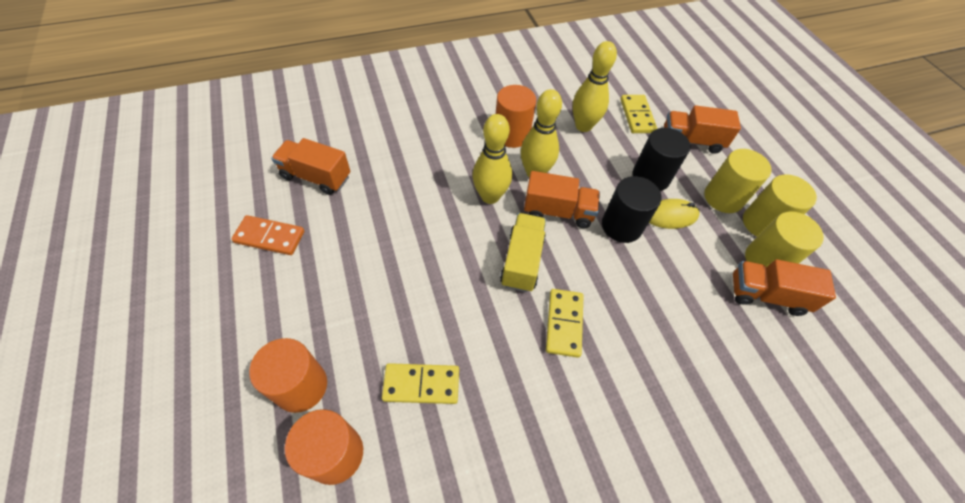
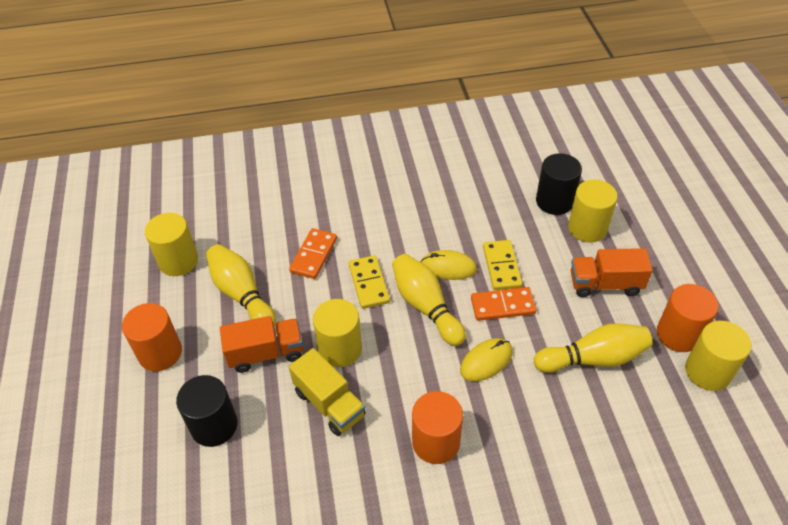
orange domino: [231,215,304,255] = 1 -> [289,228,337,279] [471,287,536,321] = 2
orange truck: [271,138,350,195] [524,171,600,228] [664,105,741,154] [733,259,836,316] = 4 -> [220,316,303,373] [571,248,653,297] = 2
yellow cylinder: [704,149,772,213] [743,174,817,237] [745,211,824,267] = 3 -> [145,213,198,276] [313,299,362,367] [568,180,618,243] [685,321,751,391] = 4
yellow domino: [382,363,459,404] [546,289,583,358] [621,95,657,133] = 3 -> [349,255,390,309] [483,240,523,290] = 2
yellow mouse: [649,199,700,229] = 1 -> [420,250,477,280] [460,338,513,381] = 2

